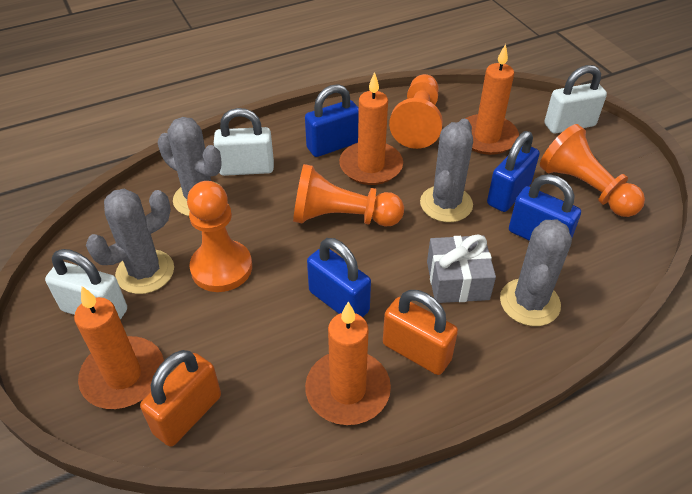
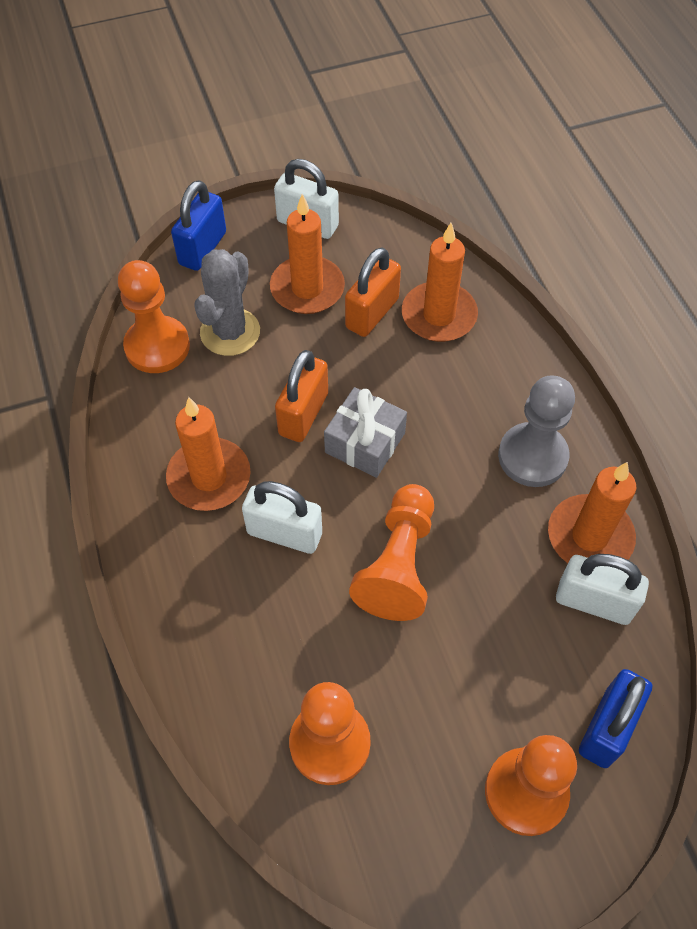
blue padlock: [305,84,359,157] [307,238,371,317] [487,131,540,212] [509,174,581,241] = 4 -> [171,180,226,271] [579,669,652,768] = 2
grey cactus: [86,189,174,294] [158,117,225,216] [420,119,473,222] [500,220,572,326] = 4 -> [194,249,260,356] = 1
grey pawn: none = 0 -> [498,375,575,487] = 1

